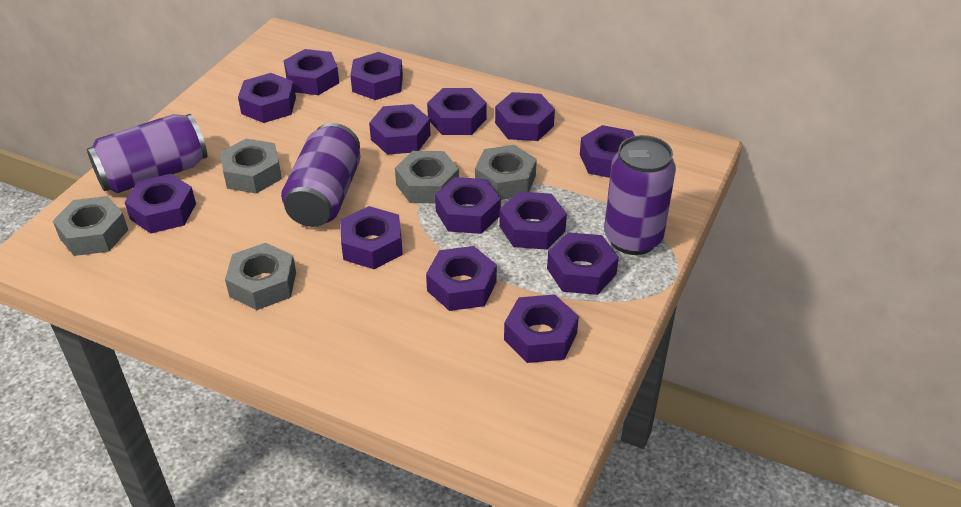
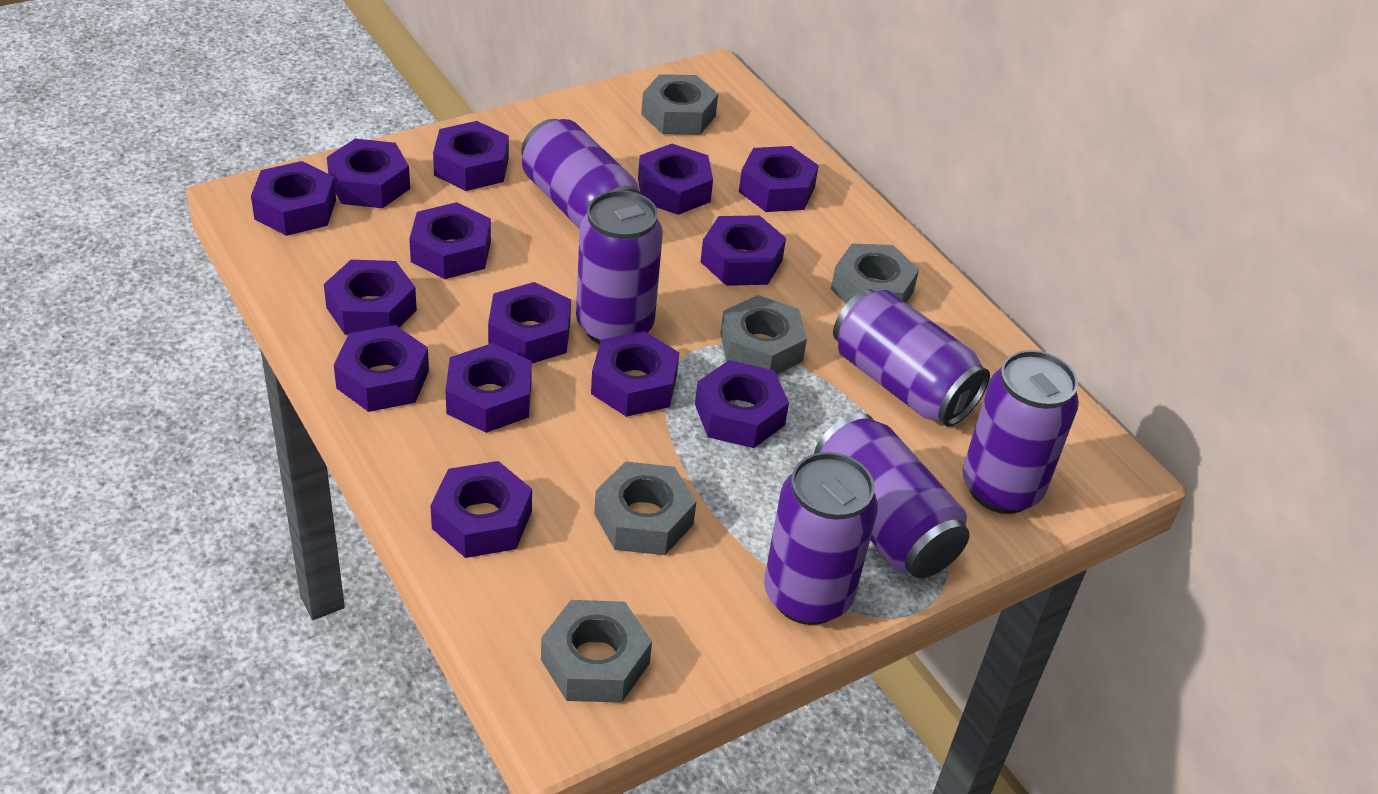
purple can: [87,114,207,193] [281,123,360,227] [604,135,676,255] = 3 -> [522,119,643,229] [576,190,663,344] [764,452,878,625] [814,413,970,578] [833,289,990,427] [963,350,1079,514] = 6

